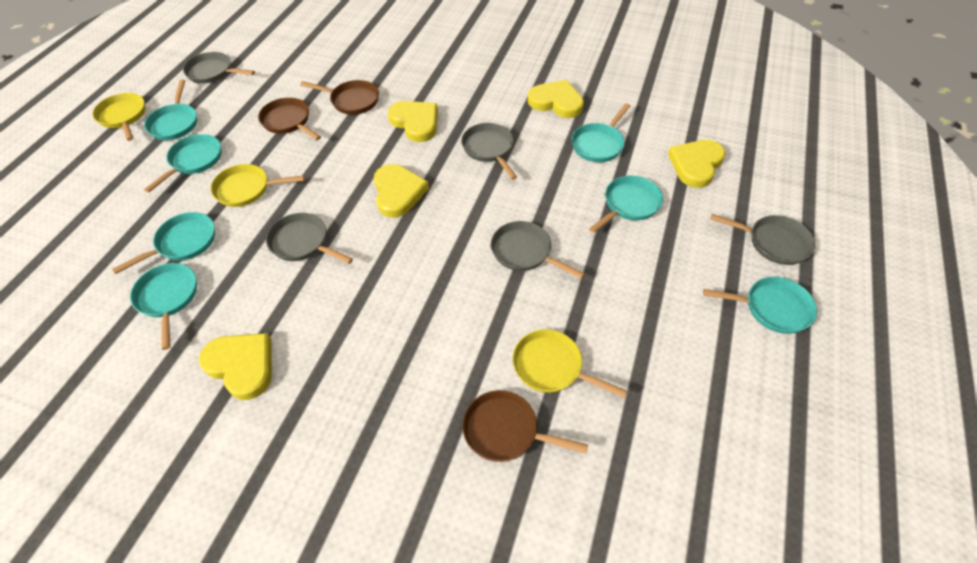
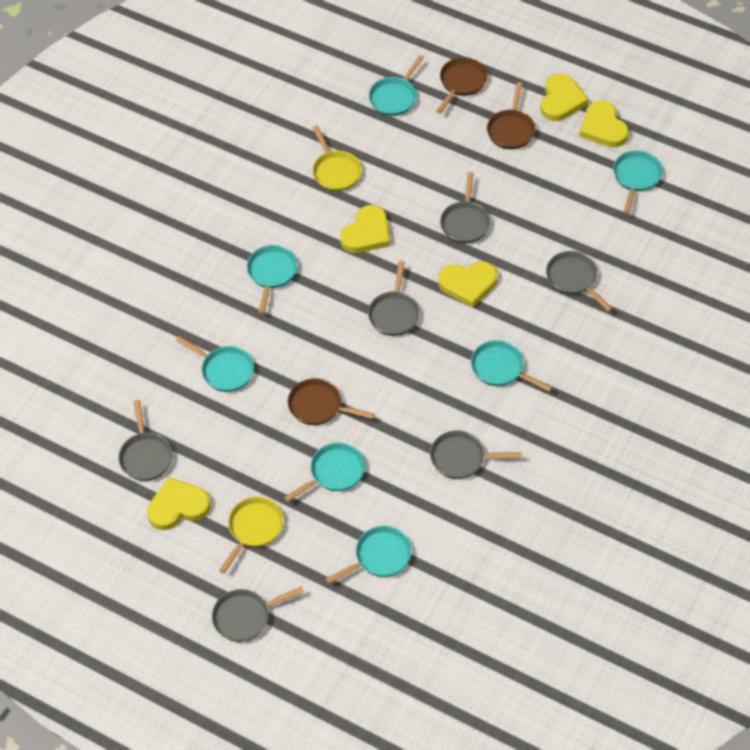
grey pan: [183,52,255,84] [266,213,353,264] [461,123,517,180] [491,221,585,279] [710,214,815,265] = 5 -> [118,400,173,481] [212,586,304,642] [368,261,420,336] [430,431,522,479] [440,172,490,244] [546,251,613,312] = 6
yellow pan: [92,93,145,141] [210,164,305,207] [513,329,627,398] = 3 -> [219,497,283,573] [312,125,362,191] = 2

